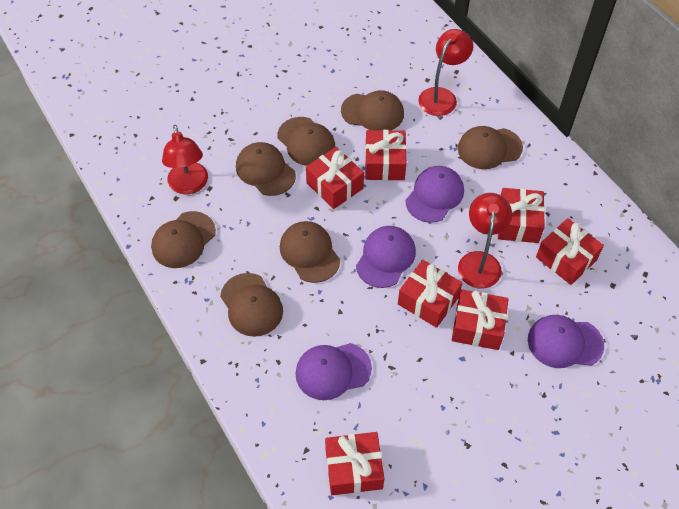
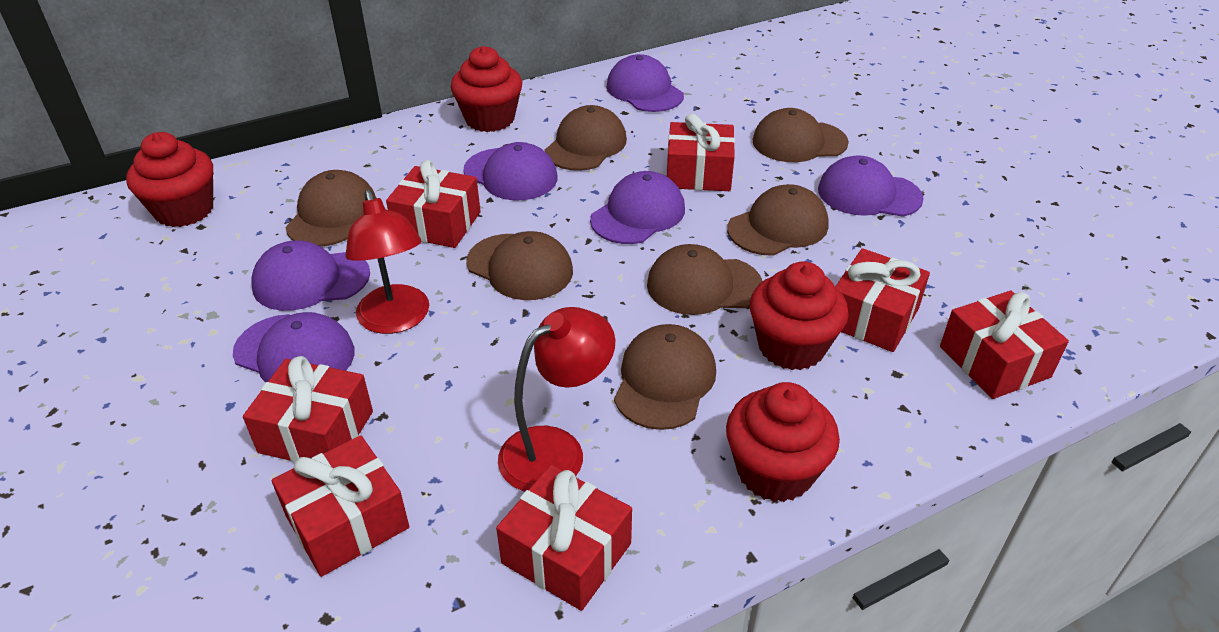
purple cap: [295,343,372,400] [356,226,416,288] [405,166,464,223] [528,315,604,368] = 4 -> [233,312,354,383] [251,240,370,311] [464,142,558,201] [590,171,685,244] [606,54,684,112] [818,155,924,217] = 6
red cupcake: none = 0 -> [126,132,213,227] [451,46,522,132] [726,382,840,502] [750,261,849,370] = 4
red lamp: [162,125,208,194] [418,29,473,116] [458,193,512,289] = 3 -> [345,190,429,334] [498,307,615,492] = 2

